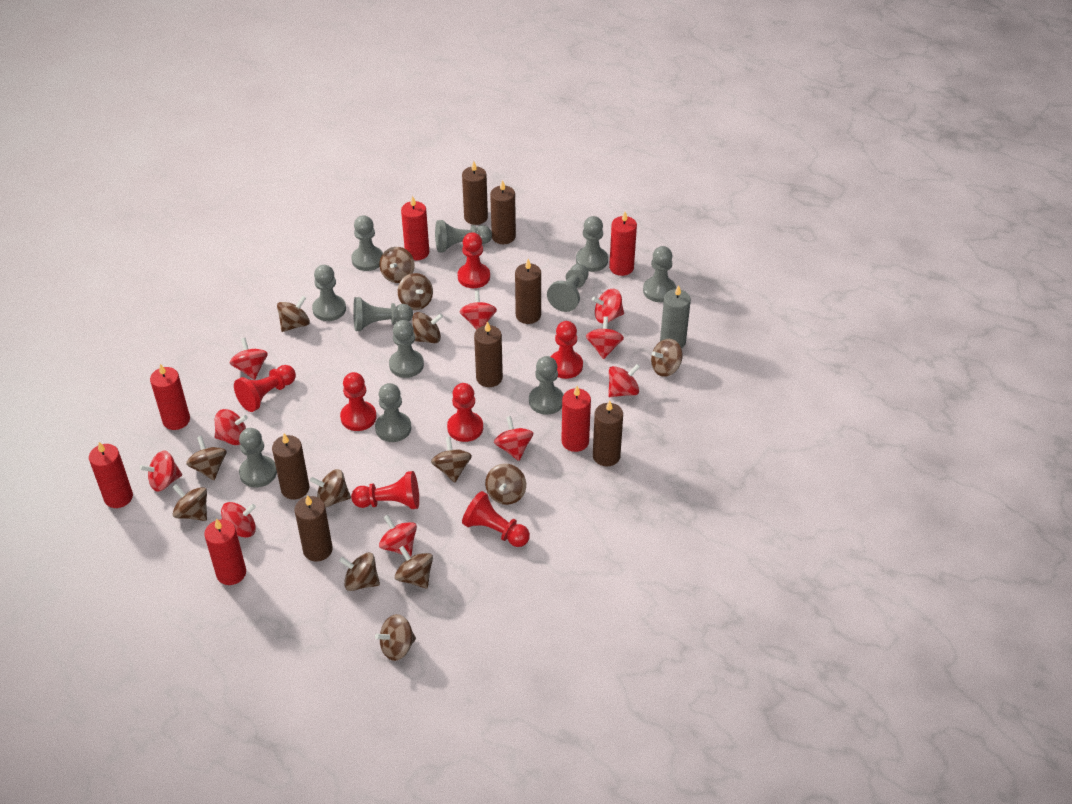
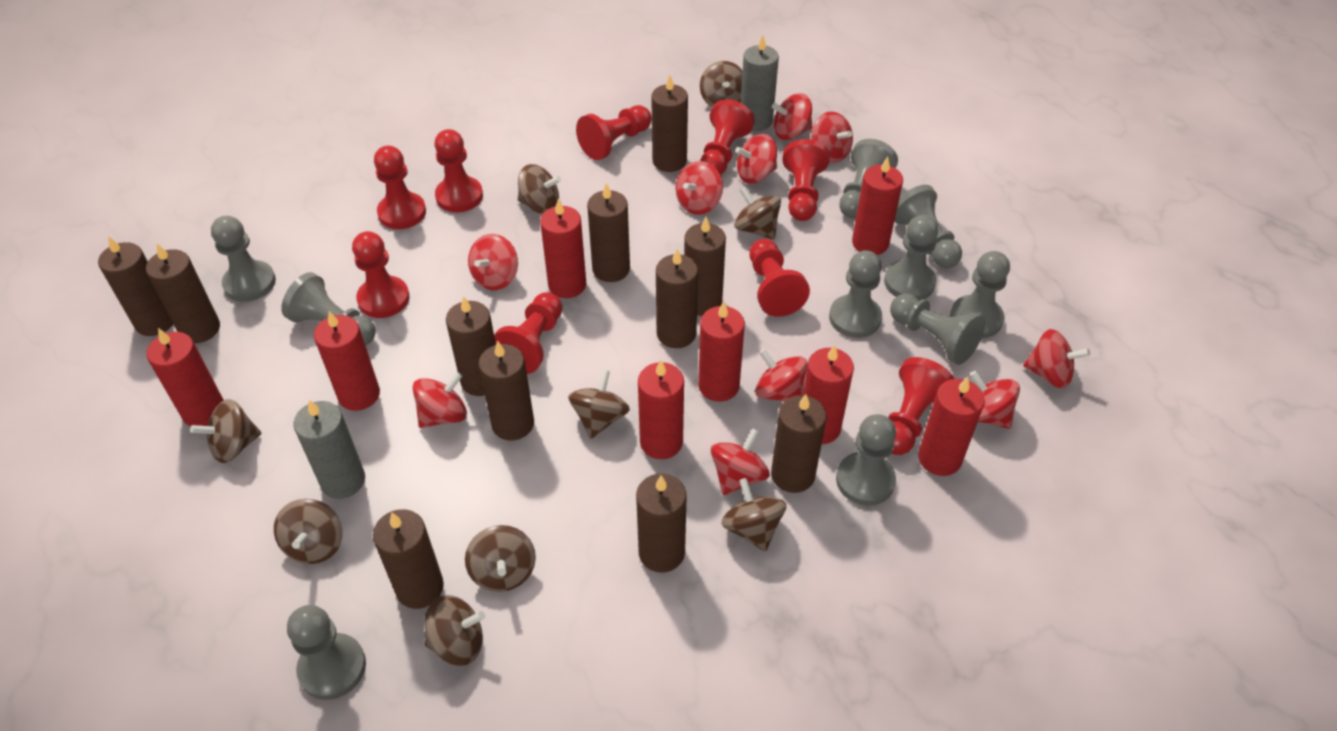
brown candle: [272,433,309,499] [294,495,333,561] [462,161,488,225] [474,321,503,387] [490,180,516,244] [515,259,541,324] [593,400,623,467] = 7 -> [98,236,173,336] [146,244,220,343] [373,509,444,609] [446,296,496,396] [478,341,534,440] [587,183,630,282] [636,474,686,573] [651,75,688,172] [656,249,698,348] [684,217,726,316] [771,394,827,493] = 11
brown spinning top: [172,484,207,521] [186,436,227,480] [277,296,310,332] [310,469,351,508] [339,553,380,591] [375,614,416,661] [379,247,415,283] [395,546,433,589] [398,273,433,310] [412,312,443,343] [431,437,472,482] [485,464,526,505] [651,339,683,377] = 13 -> [190,399,261,463] [274,499,343,564] [424,595,485,666] [465,525,536,592] [518,164,561,214] [568,369,630,439] [700,61,743,107] [721,478,786,552] [734,187,781,239] = 9
grey candle: [660,285,691,349] = 1 -> [293,400,365,499] [741,35,779,131] = 2
grey pawn: [239,428,277,488] [312,265,346,321] [351,215,383,271] [353,297,413,331] [375,383,411,442] [389,320,424,378] [435,220,492,253] [529,356,563,415] [547,264,589,312] [576,216,608,272] [643,246,676,302] = 11 -> [211,216,276,302] [281,272,376,346] [287,605,366,700] [829,250,882,338] [836,414,896,506] [839,139,898,218] [884,215,938,301] [890,294,985,365] [895,185,962,268] [950,251,1010,338] = 10
red candle: [89,442,133,508] [150,364,190,430] [204,519,246,585] [401,196,429,260] [561,386,591,452] [609,212,637,276] = 6 -> [146,328,224,426] [314,311,380,411] [540,198,586,298] [638,360,684,459] [698,302,745,402] [803,345,854,444] [852,156,903,255] [918,377,985,476] = 8
red pawn: [234,365,296,412] [340,372,377,431] [351,471,419,509] [447,383,483,442] [457,232,490,288] [462,491,530,547] [550,321,583,379] = 7 -> [352,231,410,318] [374,146,426,229] [434,129,483,212] [494,292,562,374] [576,105,652,160] [701,99,755,175] [750,239,810,317] [782,139,830,221] [888,357,954,455] = 9

